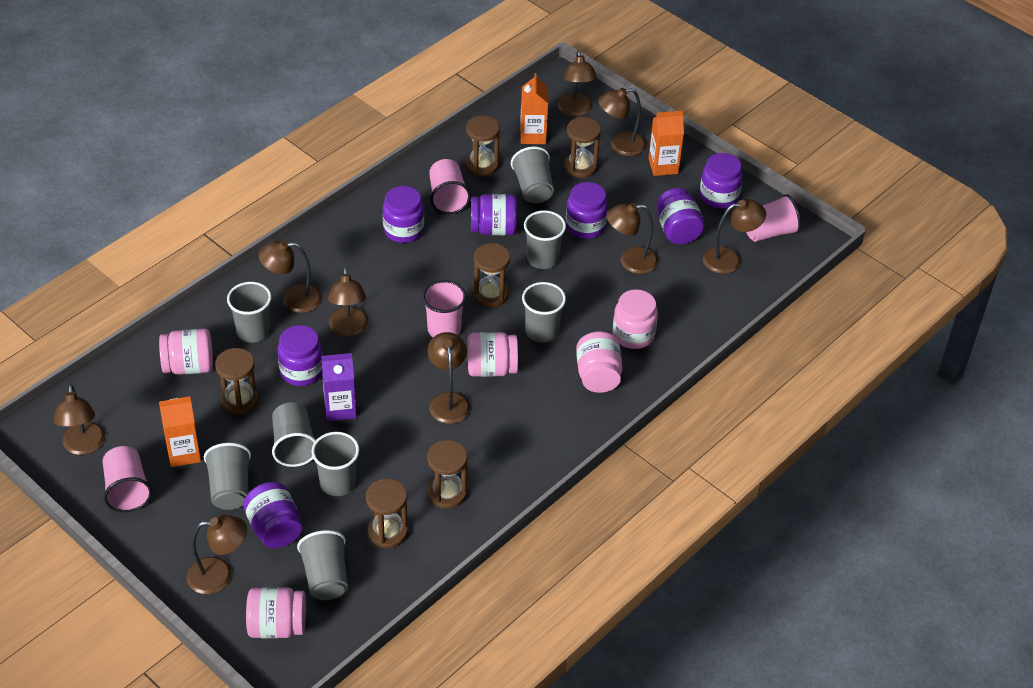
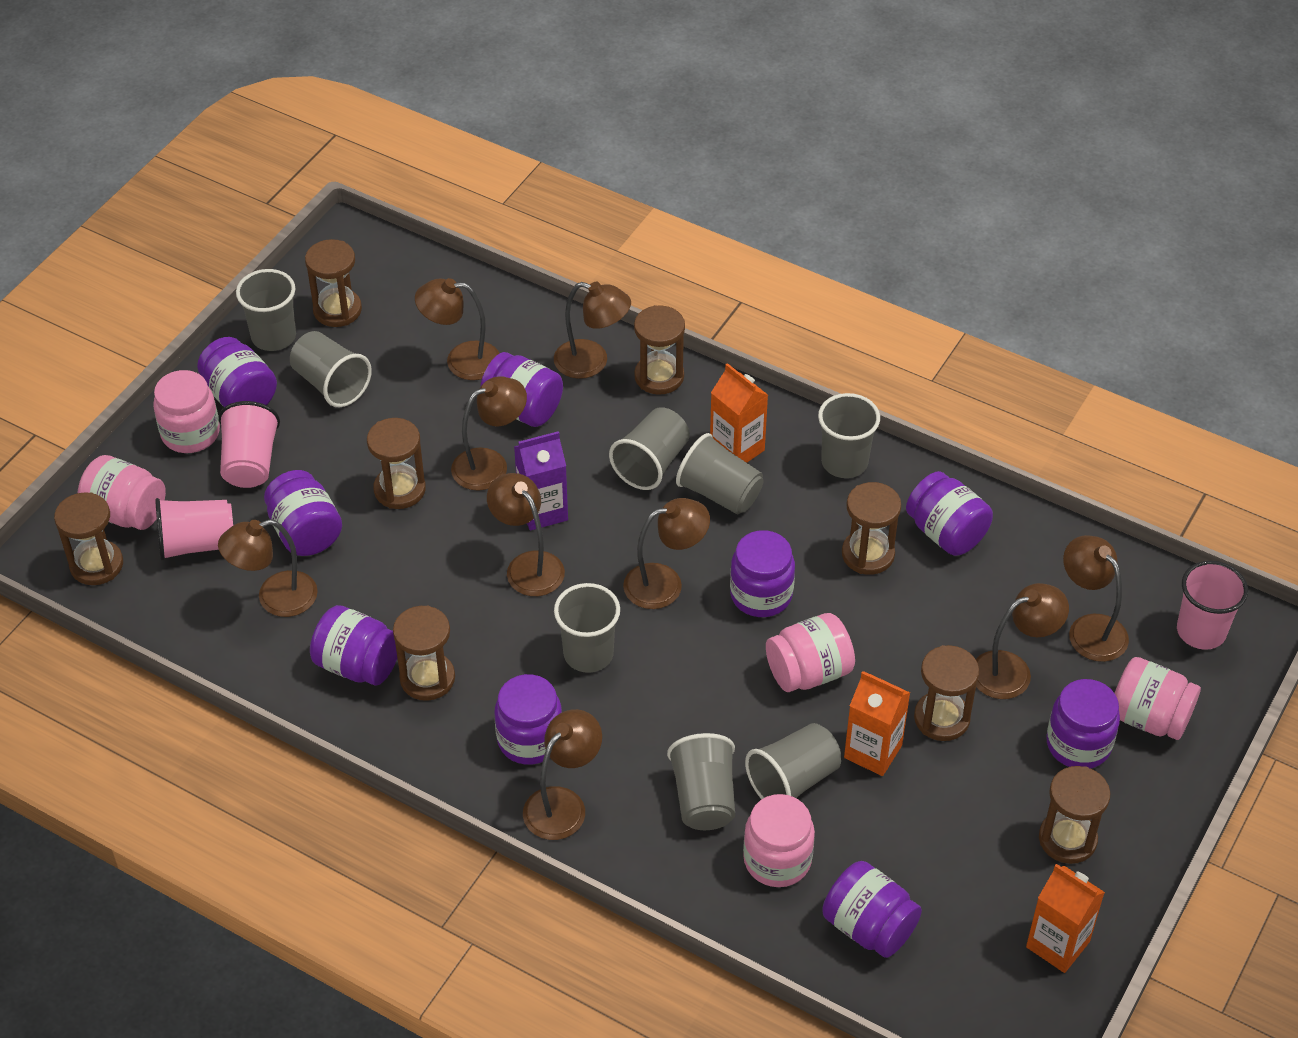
brown hourglass: [215,348,259,415] [366,479,408,548] [427,440,468,509] [466,115,500,176] [473,243,510,307] [564,117,601,178] = 6 -> [54,492,123,585] [305,239,362,327] [367,418,426,509] [393,605,455,701] [634,305,685,395] [842,482,901,575] [914,645,979,741] [1039,766,1110,864] = 8
pink cup: [103,446,152,512] [422,280,466,337] [429,159,471,214] [746,194,801,242] = 4 -> [155,498,233,561] [219,401,280,488] [1177,561,1248,650] = 3
purple jar: [243,482,302,548] [278,325,323,386] [383,186,424,243] [471,194,517,236] [566,182,608,239] [657,188,705,244] [700,153,743,209] = 7 -> [197,337,277,407] [264,470,342,556] [310,605,397,686] [480,352,563,427] [495,674,562,765] [730,530,795,617] [822,861,922,958] [906,471,993,556] [1046,679,1120,769] = 9

